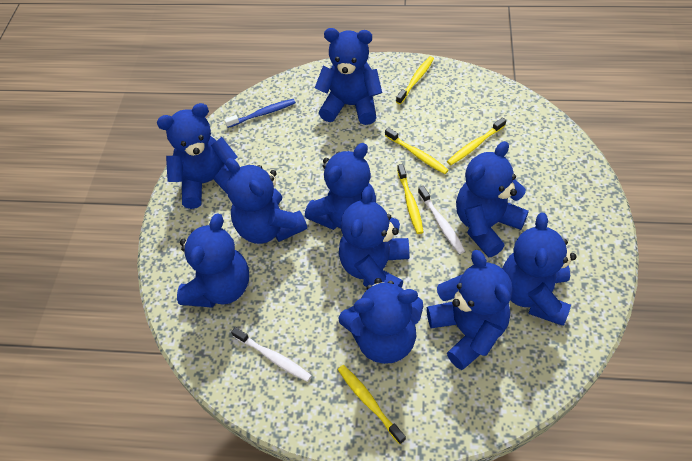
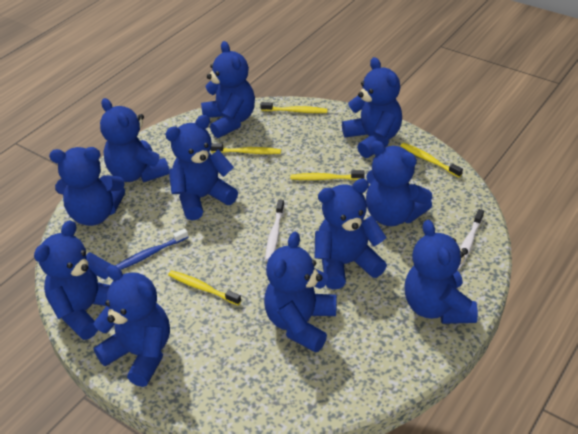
blue teddy bear: [157,103,238,209] [177,214,249,308] [226,158,307,244] [305,143,376,230] [315,28,382,125] [339,187,409,288] [339,278,423,364] [427,250,512,370] [456,141,529,257] [502,213,577,326] = 10 -> [34,220,112,340] [49,147,125,226] [94,265,170,387] [100,98,169,182] [165,115,238,221] [201,41,255,138] [264,231,337,353] [314,178,387,289] [342,57,402,158] [366,140,432,226] [404,220,478,324] = 11

